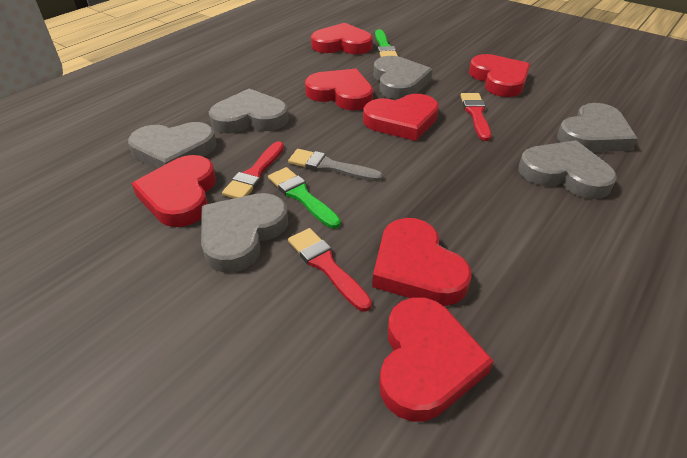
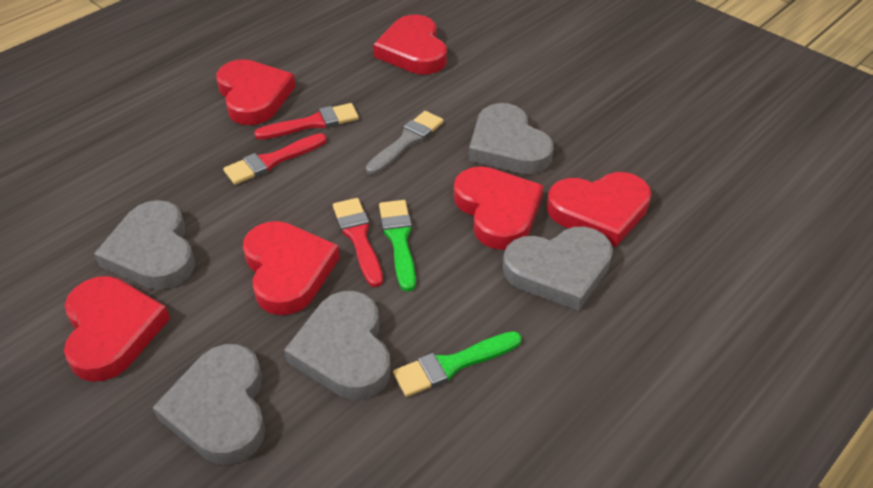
grey heart: [128,122,217,169] [201,193,288,273] [209,89,289,134] [373,56,433,99] [518,140,617,199] [557,103,638,152] = 6 -> [94,200,195,290] [153,344,266,465] [284,291,390,400] [469,103,554,174] [503,227,613,311] = 5
red heart: [131,155,216,227] [305,69,373,110] [311,23,373,54] [363,94,439,141] [372,218,472,306] [379,297,494,422] [469,54,530,97] = 7 -> [64,276,170,382] [216,59,296,125] [243,221,340,315] [373,15,447,74] [454,166,544,250] [547,172,652,247] = 6

